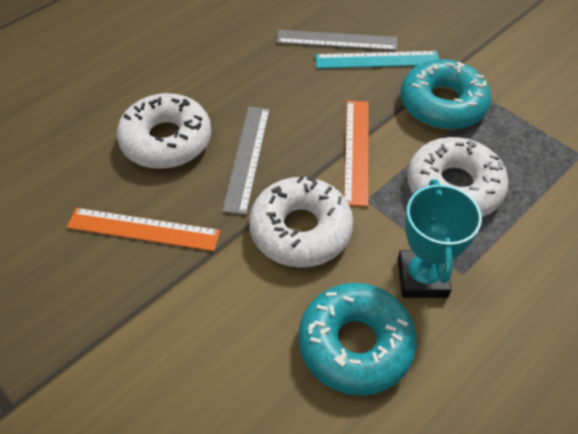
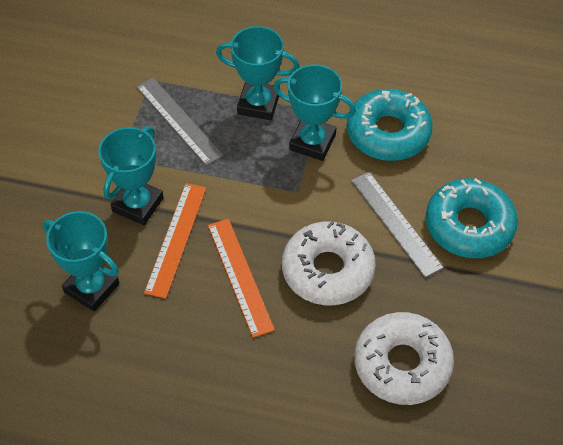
turquoise ruler: [315,51,439,69] = 1 -> none = 0
turquoise trophy: [398,179,482,298] = 1 -> [42,211,119,312] [99,126,164,225] [216,26,299,120] [274,64,356,161] = 4
white donut: [117,93,211,169] [249,175,353,267] [407,137,509,217] = 3 -> [282,221,376,305] [354,312,454,405] = 2

